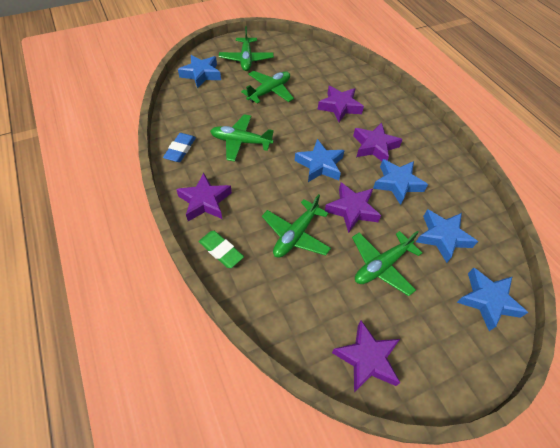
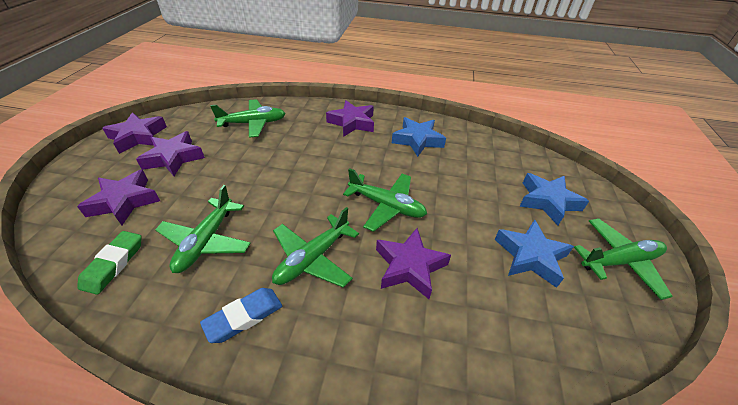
blue star: [178,55,221,89] [295,139,345,182] [373,159,428,205] [416,209,478,263] [457,268,528,331] = 5 -> [392,117,446,157] [494,220,574,288] [519,173,589,225] = 3

